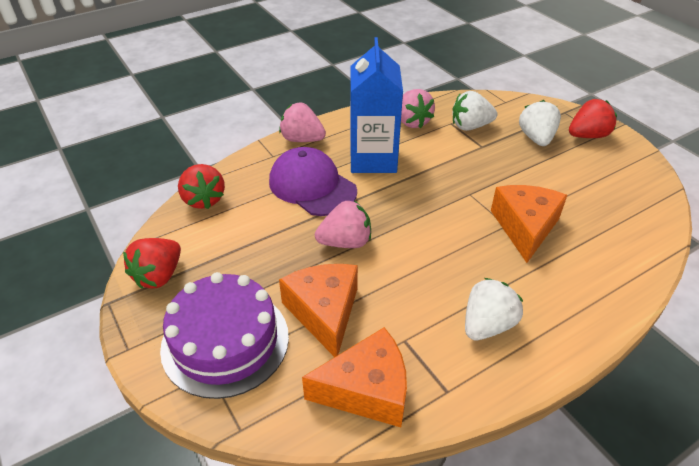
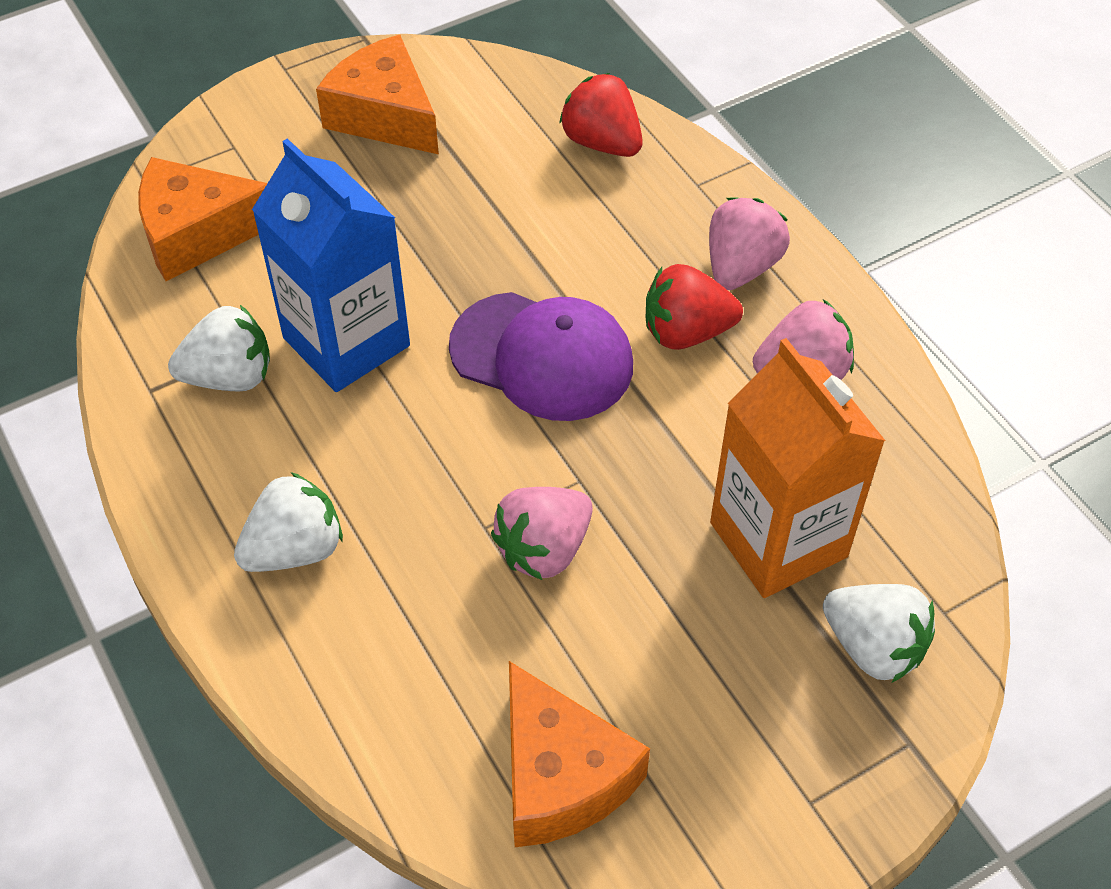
orange carton: none = 0 -> [710,338,886,598] = 1
purple cake: [160,272,289,399] = 1 -> none = 0
red strawberry: [123,238,181,289] [178,164,225,209] [569,99,617,138] = 3 -> [559,73,643,157] [646,264,743,350] = 2

